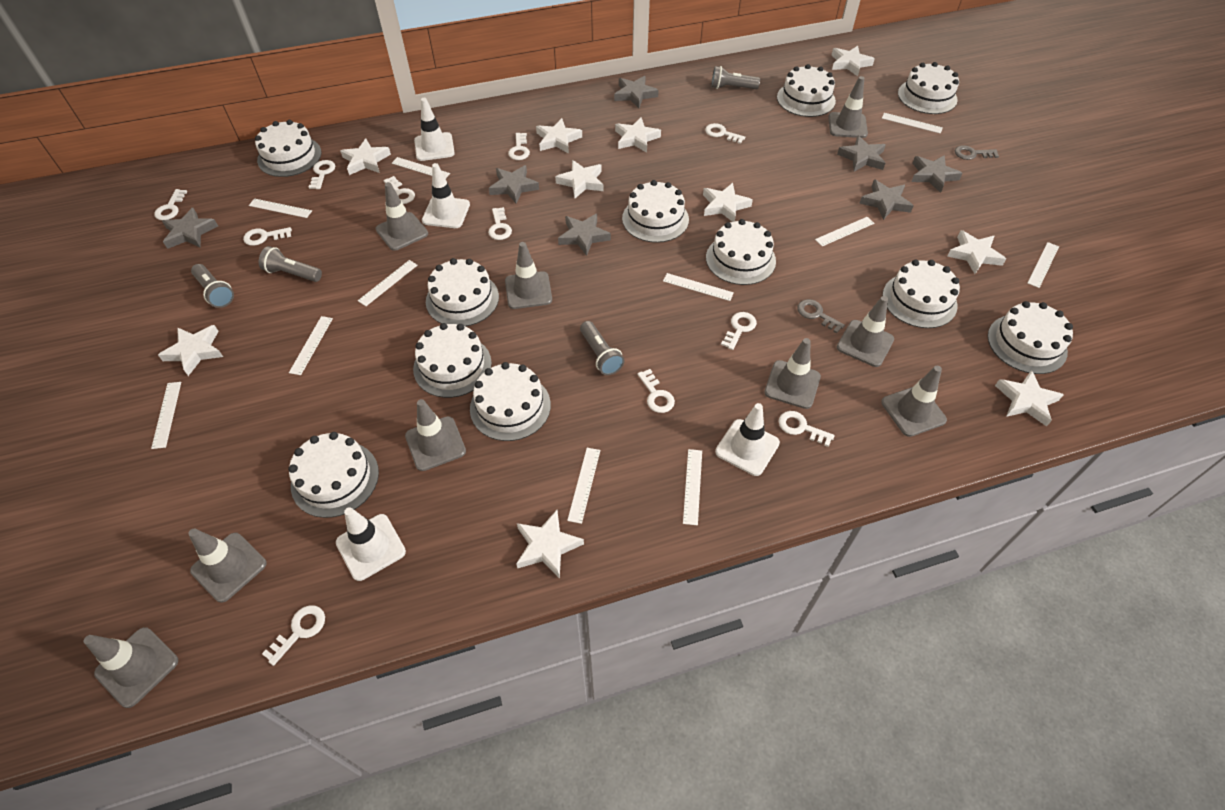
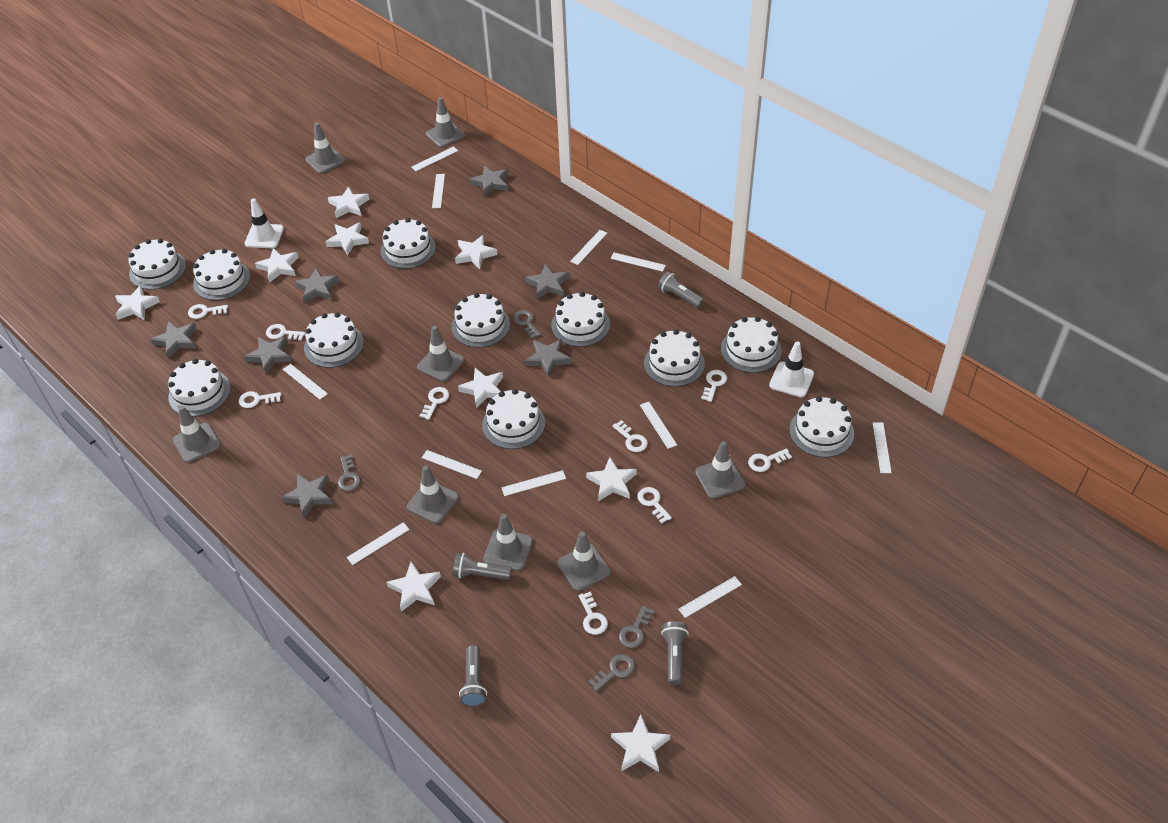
grey key: [797,299,845,333] [955,145,999,160] = 2 -> [338,455,360,491] [513,310,541,338] [588,654,635,691] [619,606,654,648] = 4
grey traffic cone: [84,627,178,708] [188,528,267,603] [376,182,428,251] [405,399,466,471] [505,242,552,309] [764,338,821,409] [828,76,868,138] [837,296,894,367] [881,366,947,437] = 9 -> [173,406,221,463] [305,122,345,173] [407,466,459,524] [417,326,464,382] [426,97,465,147] [483,514,533,571] [557,532,611,591] [695,441,745,499] = 8
white key: [154,189,187,220] [243,227,292,246] [262,605,325,666] [309,160,335,189] [384,176,415,204] [488,207,512,240] [508,133,530,160] [637,369,675,413] [705,123,745,144] [721,312,757,350] [778,411,835,447] = 11 -> [188,304,228,319] [239,391,281,408] [266,324,305,341] [419,387,449,420] [578,592,608,635] [613,420,648,452] [638,487,672,524] [701,370,727,402] [748,448,792,472] = 9
white star: [158,325,223,376] [340,138,391,175] [516,510,584,579] [536,118,582,153] [555,160,603,198] [615,118,661,153] [703,183,753,222] [832,46,875,76] [947,230,1006,274] [995,370,1064,427] = 10 -> [115,285,160,320] [255,248,299,283] [326,222,369,256] [328,187,370,218] [386,562,441,612] [455,235,497,269] [458,368,503,408] [586,457,637,501] [611,715,670,772] = 9
white traffic cone: [336,507,406,581] [414,98,455,161] [422,163,470,228] [715,403,780,476] = 4 -> [245,198,284,248] [769,341,814,397] = 2

